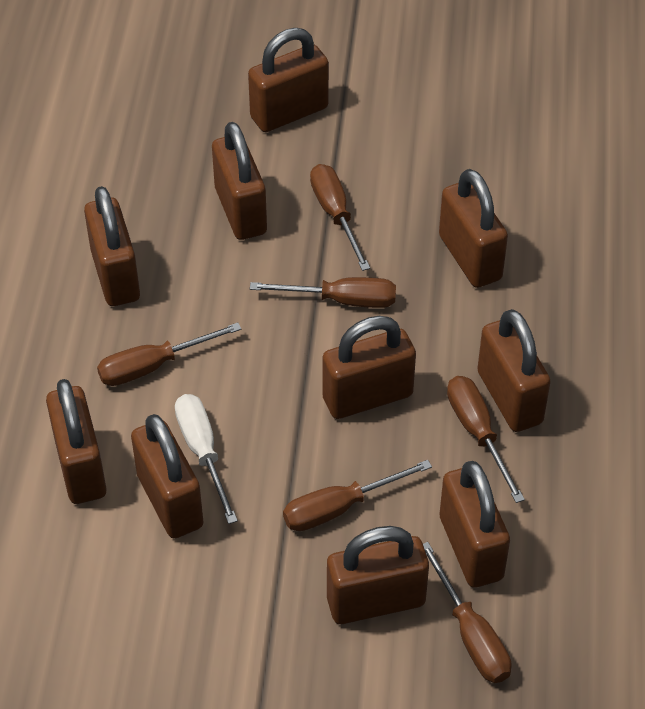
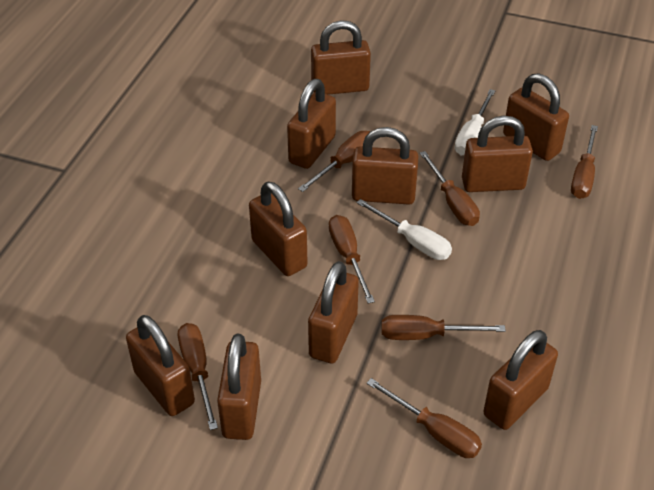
brown screwdriver: [97,322,241,386] [250,277,396,308] [283,460,432,531] [310,164,370,271] [423,542,511,683] [447,376,525,503] = 6 -> [178,323,218,430] [298,131,373,192] [329,215,375,304] [367,378,482,458] [381,315,506,340] [420,151,480,226] [571,125,598,199] = 7
white screwdriver: [175,394,238,524] = 1 -> [356,199,452,260] [455,89,495,155] = 2

